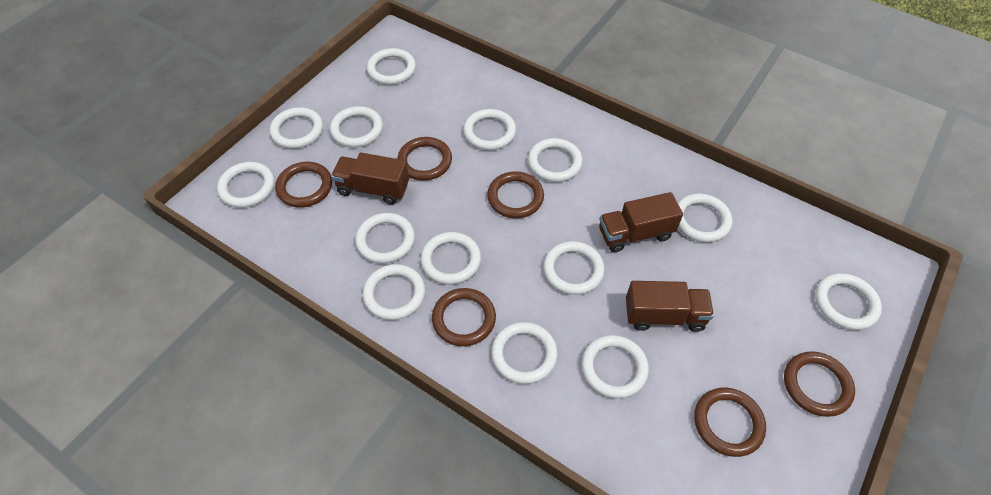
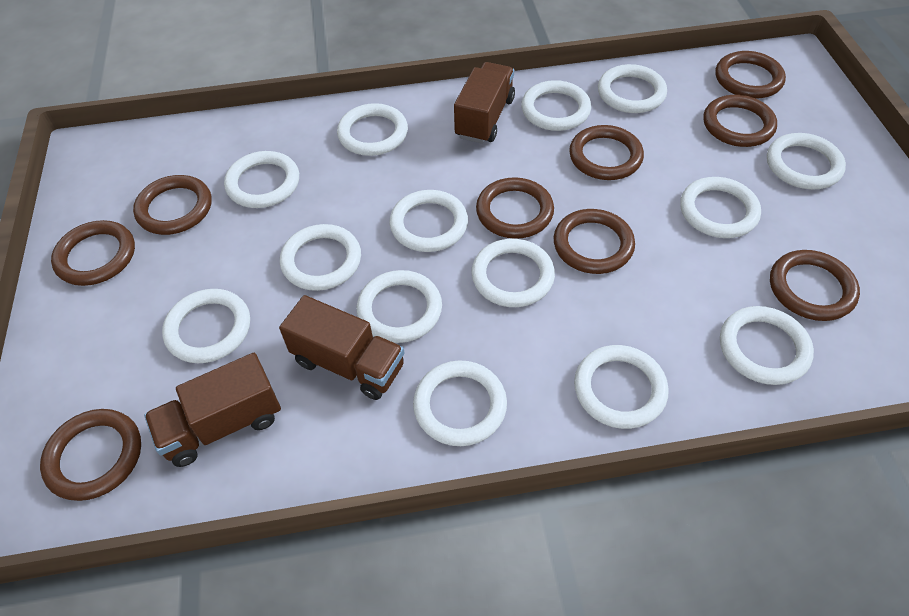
brown ring: [275,162,332,208] [397,137,452,181] [432,288,496,346] [487,171,544,218] [694,388,766,457] [784,351,855,417] = 6 -> [40,409,141,501] [51,220,135,286] [133,175,212,235] [476,177,554,239] [554,209,635,274] [569,125,644,180] [703,95,777,147] [716,51,786,99] [770,250,860,321] = 9

